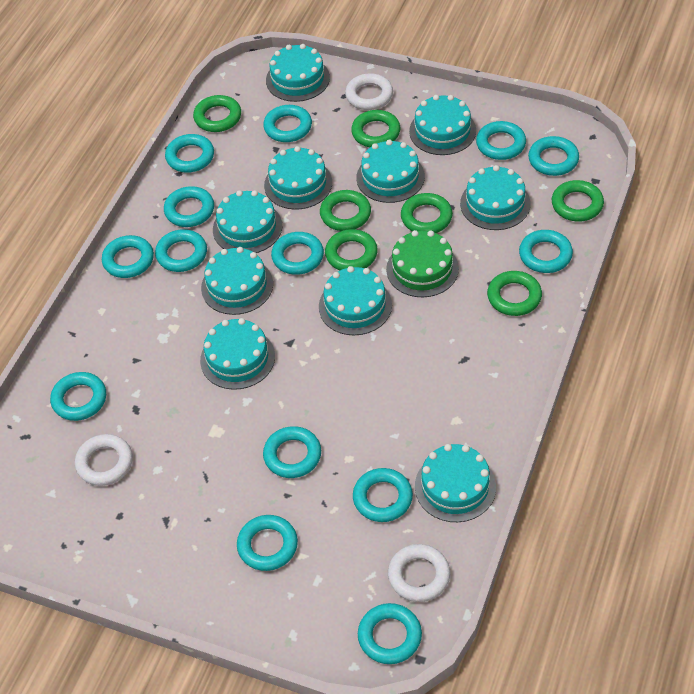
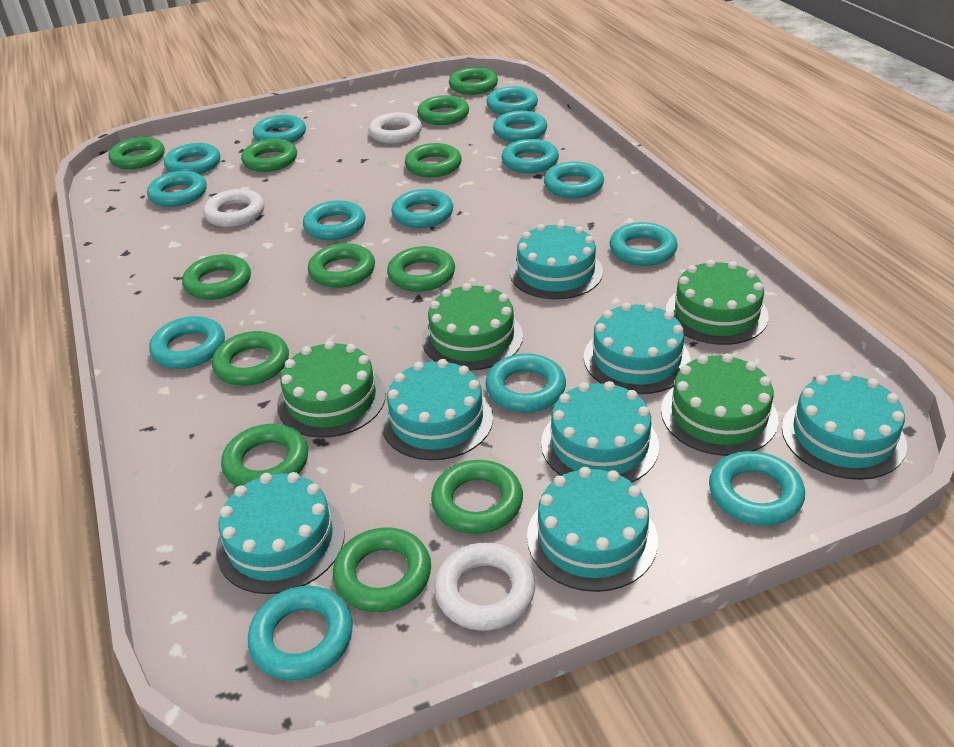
green cake: [386,230,459,297] = 1 -> [277,340,386,438] [422,283,523,370] [661,353,778,456] [666,259,769,345] = 4
green ring: [193,95,241,132] [320,190,371,231] [325,229,378,270] [351,110,400,147] [401,193,453,233] [487,271,542,316] [552,180,604,222] = 7 -> [109,137,165,169] [182,254,251,300] [212,331,289,386] [221,424,308,487] [241,139,297,172] [308,243,375,288] [333,527,431,612] [387,246,455,292] [405,143,462,177] [417,95,469,125] [431,460,523,534] [449,67,498,95] = 12
turquoise cake: [200,318,275,390] [201,247,273,315] [213,190,282,253] [264,146,332,210] [266,44,330,102] [319,266,392,335] [356,140,425,203] [409,95,476,155] [415,444,496,522] [460,165,530,230] = 10 -> [216,472,345,594] [381,359,493,460] [510,222,603,299] [527,467,658,592] [541,381,659,482] [584,302,691,394] [782,372,907,480] = 7

